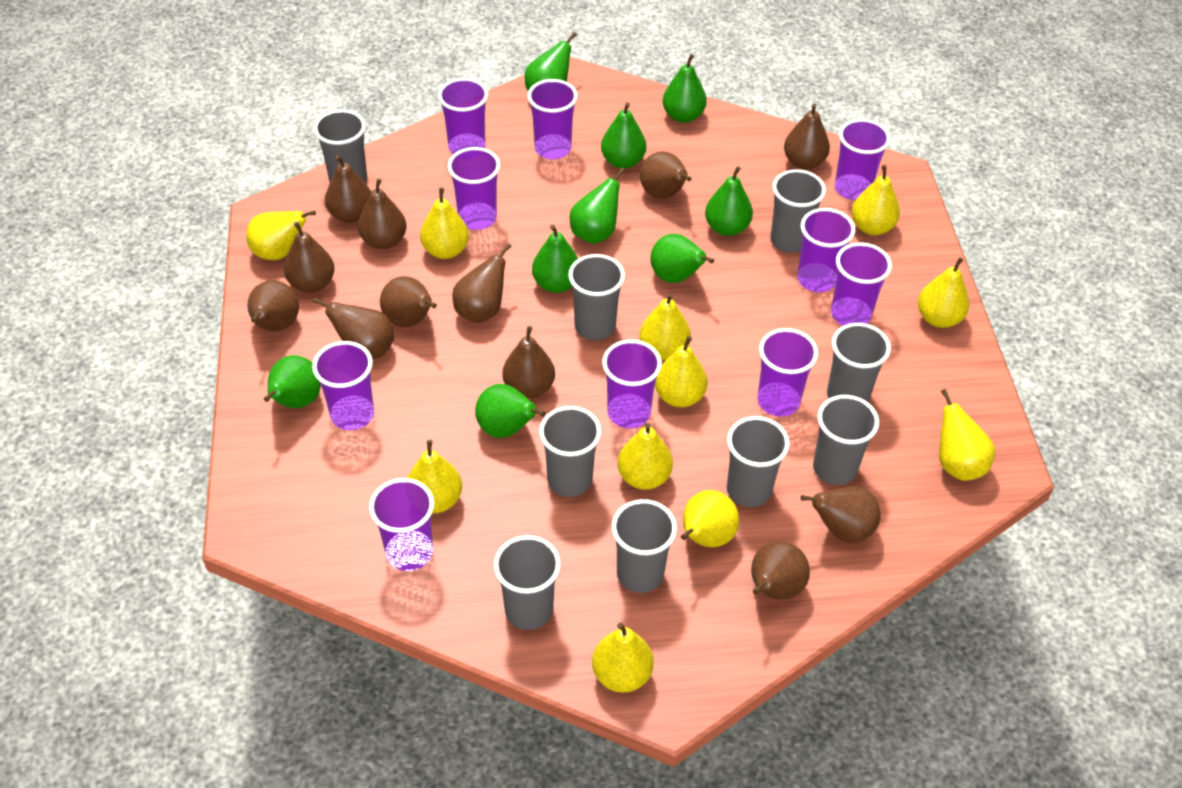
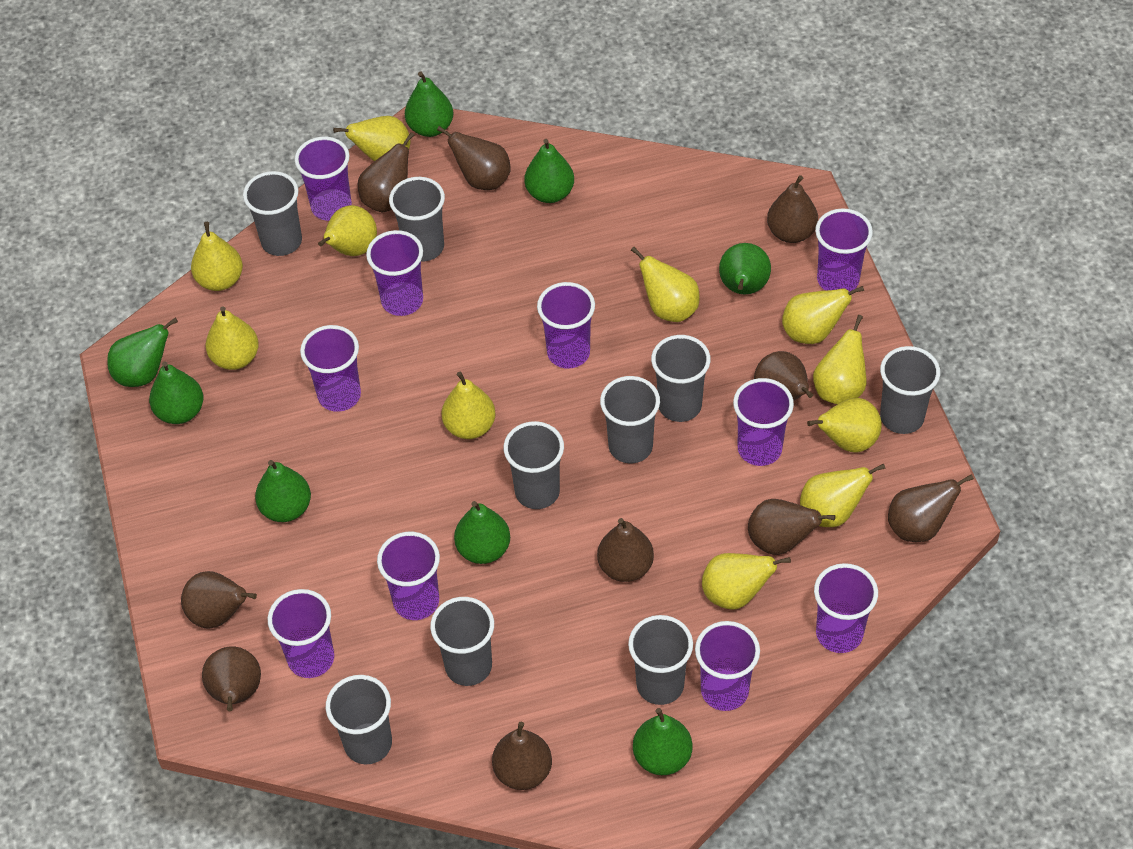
brown pear: [247,280,299,331] [284,222,335,293] [313,298,394,359] [325,155,371,223] [358,178,407,249] [380,276,437,327] [452,243,512,323] [502,326,555,398] [640,151,692,199] [751,541,810,600] [784,103,830,169] [801,486,881,543] = 12 -> [181,571,257,629] [202,646,261,711] [358,132,414,212] [437,126,510,190] [492,722,552,790] [597,518,654,582] [748,499,835,555] [754,351,813,401] [767,175,818,243] [888,474,974,542] = 10
green pear: [264,355,321,408] [475,384,546,438] [525,32,577,91] [532,225,579,293] [569,167,625,244] [601,102,647,169] [650,234,714,283] [662,54,707,123] [705,166,753,236] = 9 -> [107,318,178,387] [149,361,203,424] [255,460,311,522] [405,71,453,137] [454,501,510,564] [525,139,574,203] [633,708,692,775] [719,243,771,295] = 8

